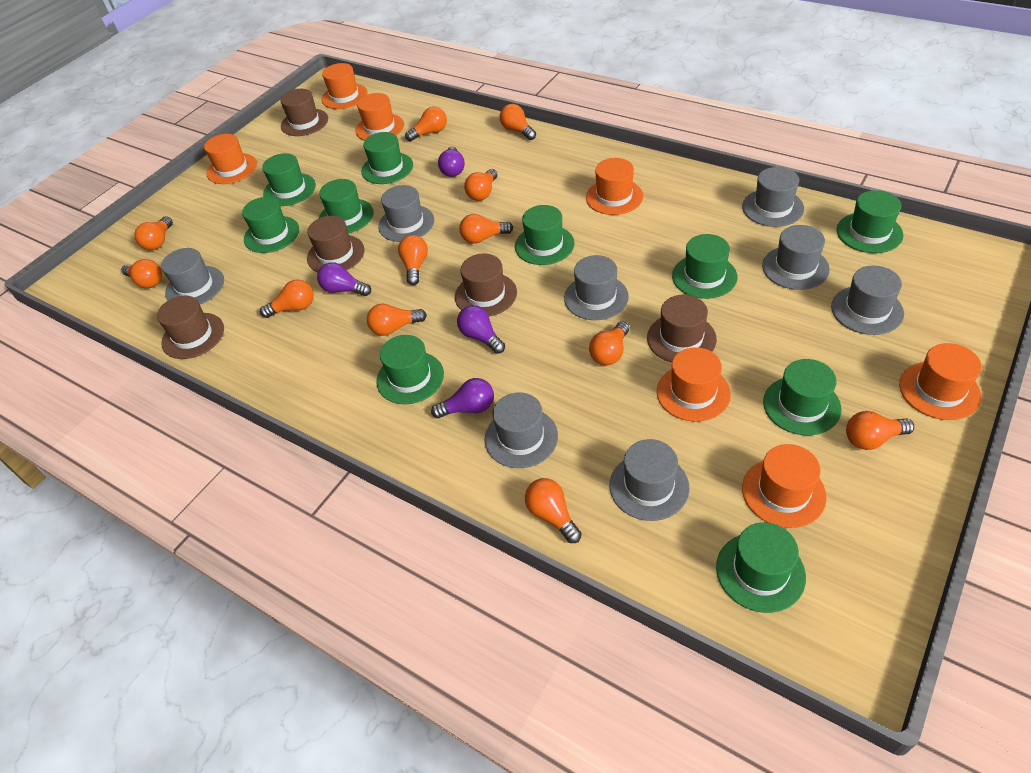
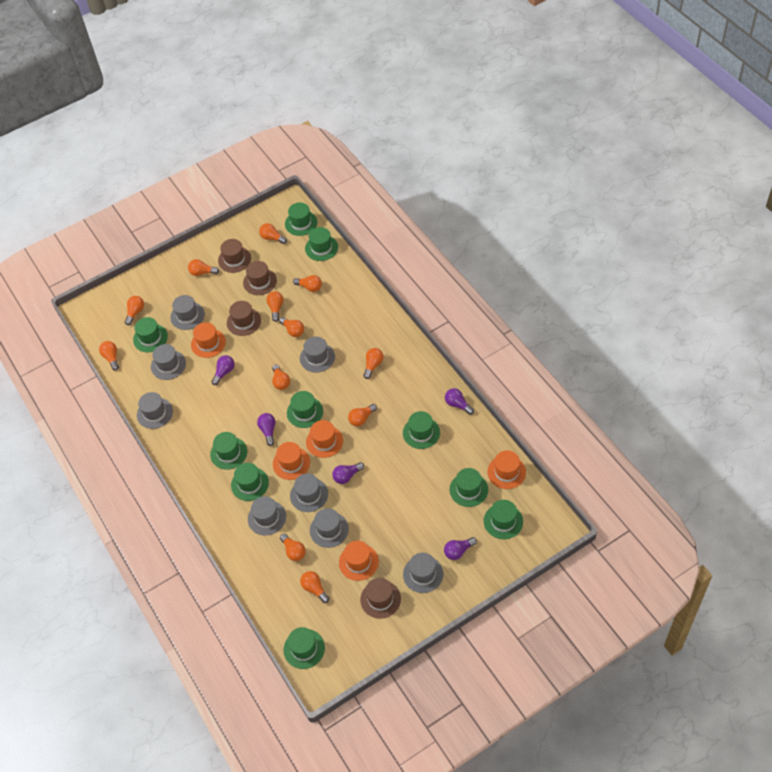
brown hat: [157,296,224,359] [280,89,328,136] [307,216,365,272] [455,254,517,317] [647,295,717,363] = 5 -> [218,239,251,273] [227,301,261,336] [243,261,277,295] [360,578,401,619] = 4
orange hat: [204,134,257,184] [321,63,368,109] [355,93,404,141] [586,158,643,215] [657,347,731,422] [742,444,827,528] [899,343,982,420] = 7 -> [191,322,226,358] [273,442,310,480] [306,420,343,458] [339,541,379,581] [487,450,526,489] = 5
purple light bulb: [317,262,371,296] [431,378,494,418] [438,146,465,177] [457,305,505,354] = 4 -> [211,355,235,385] [257,413,275,446] [332,462,364,484] [444,537,477,560] [445,388,474,415] = 5

